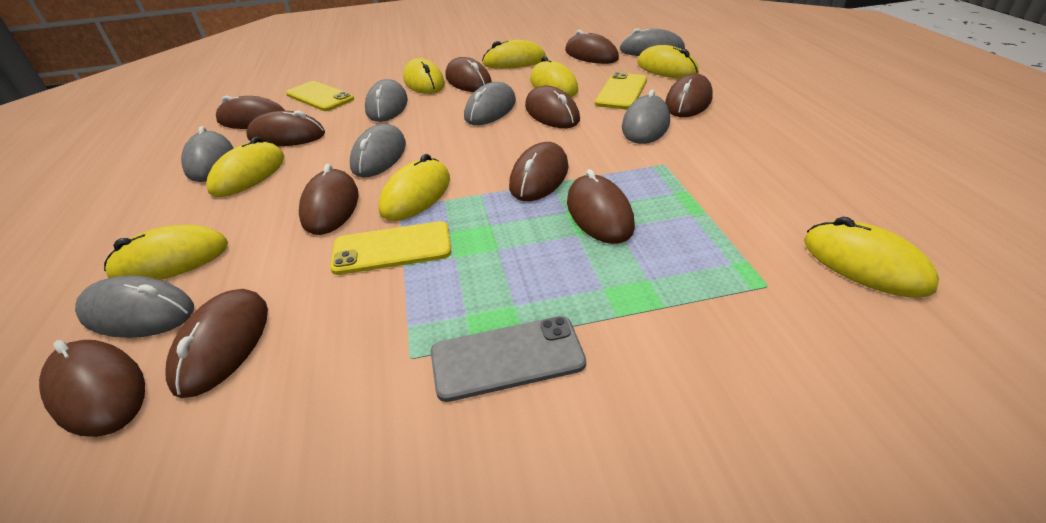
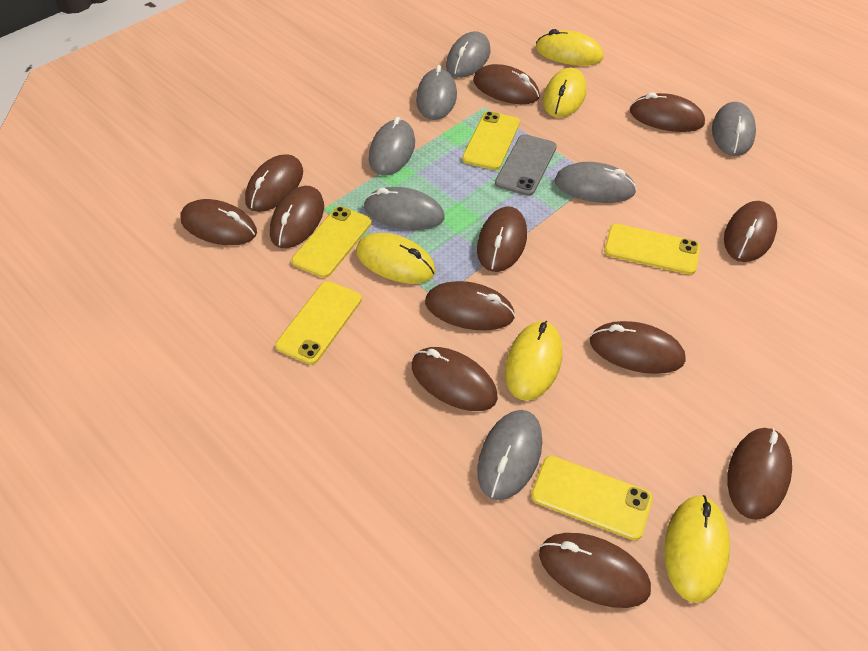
brown mouse: [39,340,145,437] [165,289,268,398] [216,95,285,129] [246,110,325,146] [299,164,359,235] [445,57,492,92] [509,142,569,201] [525,86,580,128] [565,30,619,64] [567,169,635,244] [665,73,713,117] = 11 -> [180,199,257,245] [245,154,303,212] [270,186,324,248] [412,347,498,411] [425,281,515,331] [473,64,540,104] [477,207,527,272] [539,533,651,608] [590,321,685,374] [630,93,705,132] [724,201,777,262] [727,428,792,520] = 12
yellow mouse: [104,225,228,280] [206,137,285,197] [379,154,450,221] [403,58,445,94] [482,40,546,69] [530,56,578,97] [637,45,699,79] [804,217,939,298] = 8 -> [356,233,436,284] [505,321,562,401] [536,29,604,66] [543,68,586,118] [664,495,730,603] = 5
yellow phone: [286,81,354,111] [330,221,451,275] [595,72,647,110] = 3 -> [275,281,362,365] [292,206,372,278] [462,111,520,170] [531,456,653,540] [604,224,700,275] = 5

